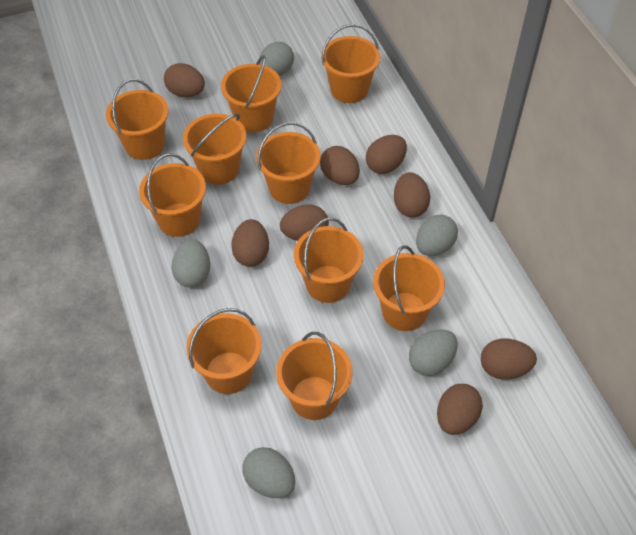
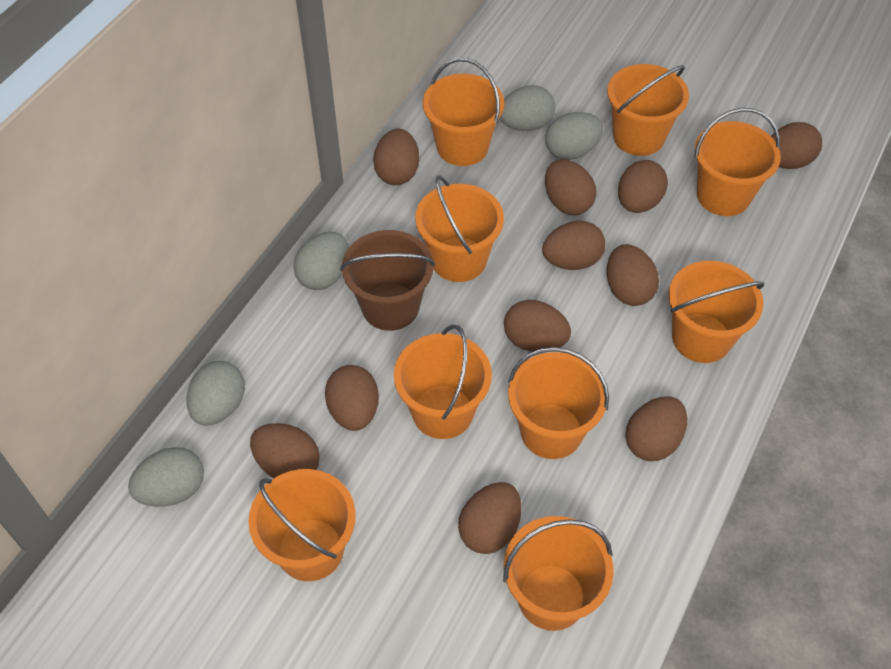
brown bucket: none = 0 -> [340,230,435,331] = 1
brown egg: [164,63,205,97] [231,219,269,267] [280,204,329,241] [320,146,360,185] [366,135,407,174] [394,172,430,217] [437,384,483,435] [481,339,537,380] = 8 -> [250,423,320,478] [325,365,379,431] [373,129,419,185] [458,482,521,554] [504,300,571,352] [542,221,605,270] [545,159,596,215] [607,244,659,306] [618,160,668,213] [625,396,687,461] [771,122,822,169] = 11
orange bucket: [106,79,169,160] [139,153,206,237] [183,113,247,185] [186,308,262,394] [221,55,282,132] [256,122,321,204] [276,332,353,420] [294,218,364,303] [321,24,380,103] [373,245,445,331] = 10 -> [248,469,356,581] [394,325,492,439] [415,176,504,282] [423,58,504,166] [503,516,614,631] [508,347,609,459] [607,64,689,156] [668,261,764,363] [694,108,781,216] = 9

